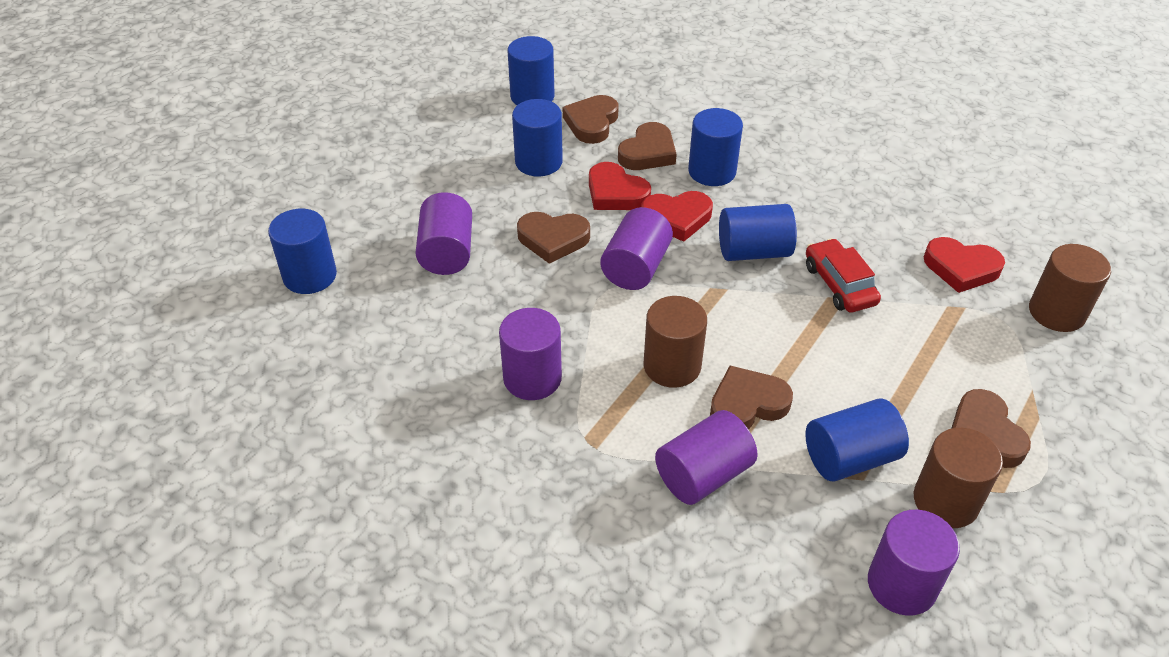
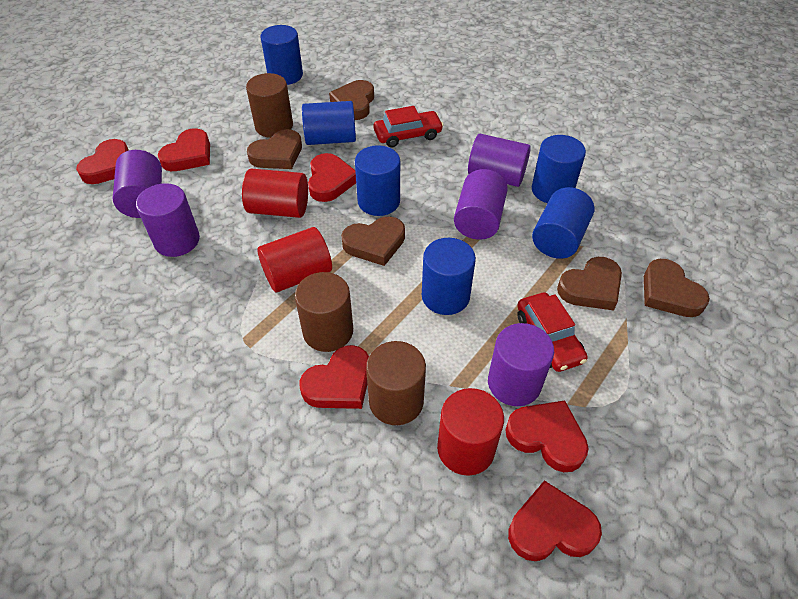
red car: [806,238,881,313] = 1 -> [374,106,443,147] [517,293,588,372] = 2
red cylinder: none = 0 -> [242,169,308,218] [257,227,332,292] [437,388,504,476] = 3
red heart: [589,162,651,210] [641,191,713,242] [924,237,1005,293] = 3 -> [76,139,129,184] [158,128,210,171] [299,345,369,409] [308,153,356,202] [505,400,589,472] [508,480,602,561] = 6

